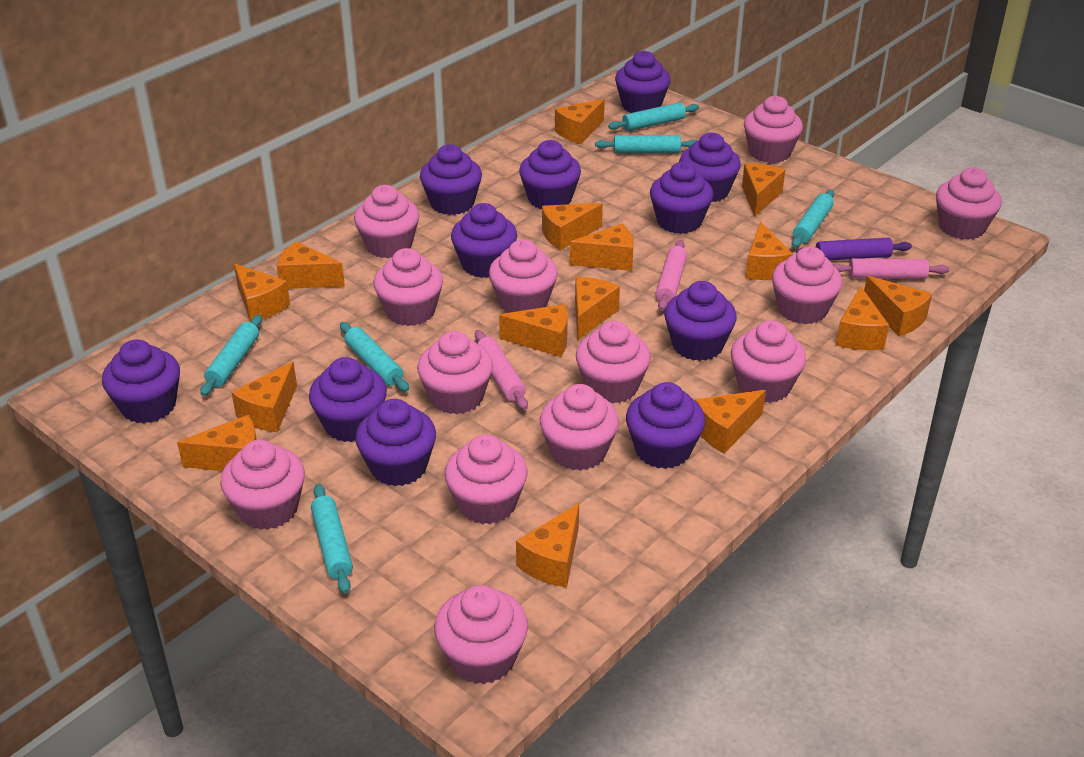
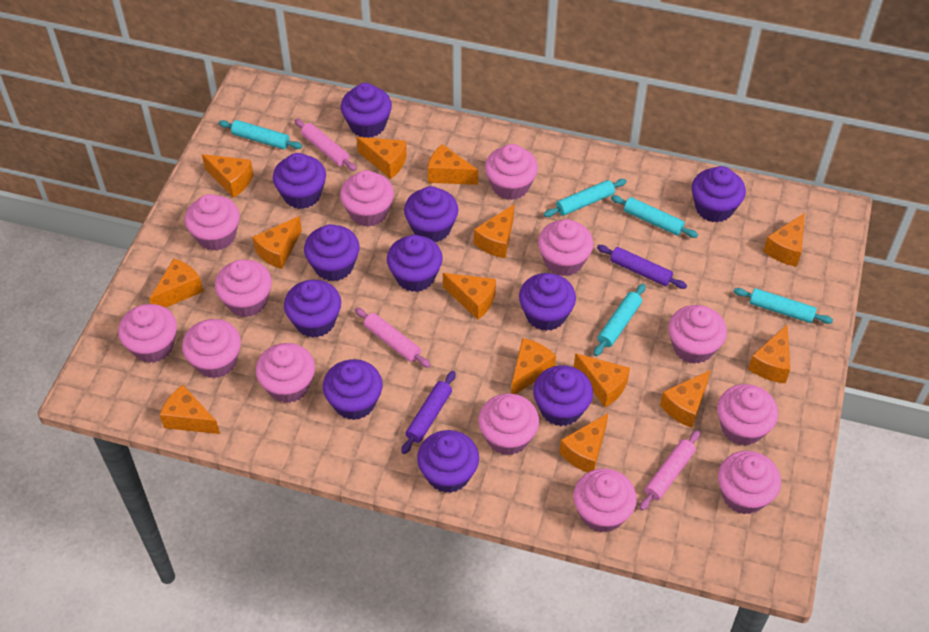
orange cheese: [177,415,257,471] [231,361,297,432] [234,263,290,322] [277,242,345,289] [499,304,568,357] [516,503,579,588] [542,203,603,250] [555,99,605,144] [570,224,634,271] [575,277,620,341] [695,390,766,454] [742,164,785,217] [746,222,793,280] [836,286,889,350] [864,276,932,336] = 15 -> [149,258,204,308] [160,385,220,434] [202,154,254,198] [252,216,302,269] [357,137,407,179] [428,144,478,185] [443,273,496,320] [474,205,514,258] [511,338,556,394] [559,413,608,472] [574,353,630,407] [660,370,711,428] [748,324,790,383] [763,213,805,267] = 14
purple rolling pin: [796,237,912,260] = 1 -> [401,371,456,454] [597,245,687,289] = 2
turquoise rolling pin: [200,315,262,396] [311,484,353,594] [340,322,409,392] [595,135,696,153] [608,102,699,131] [792,190,834,247] = 6 -> [218,120,302,150] [544,179,627,217] [594,284,645,356] [611,195,698,238] [734,288,833,324] = 5

